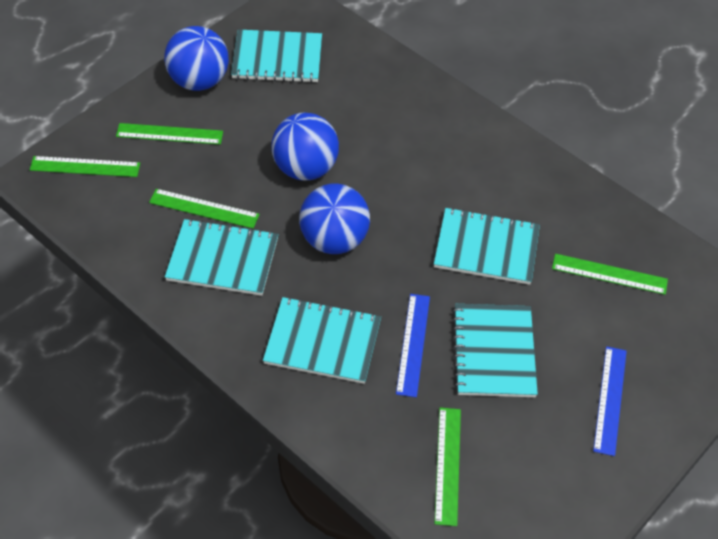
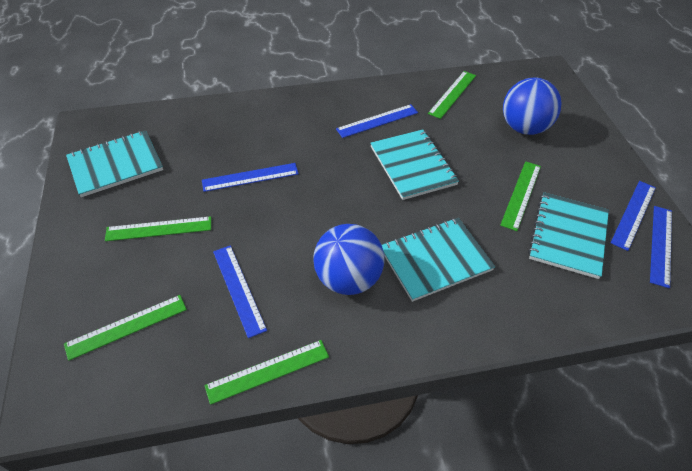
blue ball: [164,26,229,91] [271,113,339,181] [299,183,370,254] = 3 -> [313,224,385,295] [503,77,562,135] = 2
blue ruler: [396,294,430,397] [593,346,627,456] = 2 -> [202,163,299,192] [213,245,267,338] [336,104,418,138] [611,181,656,251] [650,206,672,288] = 5
turquoise notebook: [165,219,279,296] [231,29,322,83] [263,297,381,384] [434,207,540,285] [453,304,538,397] = 5 -> [66,130,163,197] [370,129,459,200] [382,218,495,302] [528,192,609,279] = 4

